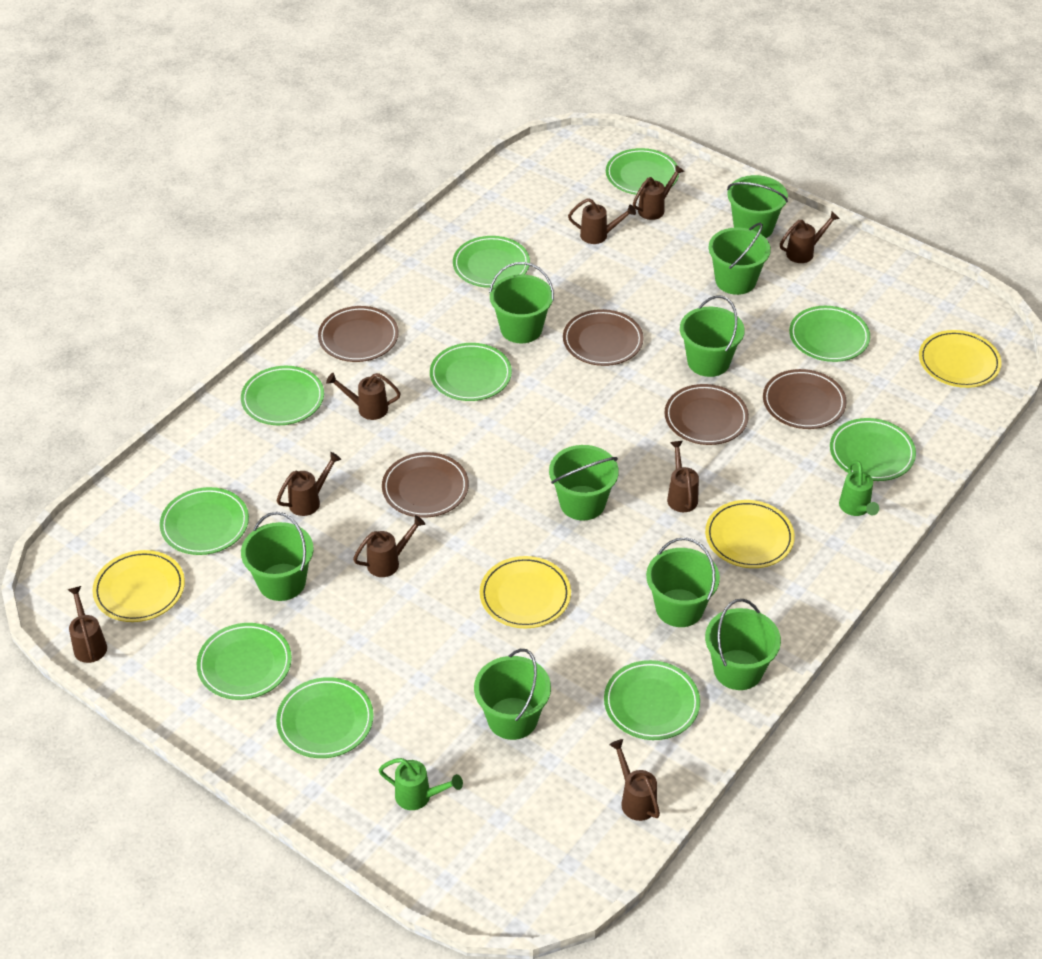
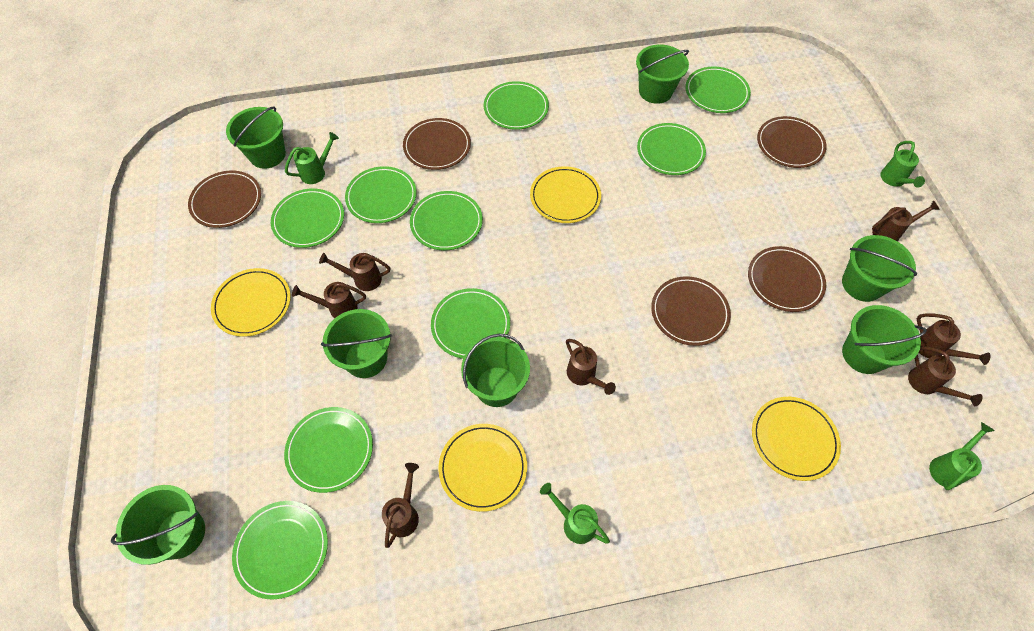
brown watering can: [67,586,107,663] [277,452,341,516] [326,373,401,420] [353,515,425,577] [568,198,636,244] [609,739,660,821] [633,165,684,220] [667,441,699,512] [780,211,840,263] = 9 -> [292,282,366,318] [319,253,390,291] [382,463,419,548] [566,339,616,395] [872,200,940,241] [908,346,983,406] [917,313,991,365] = 7
green bucket: [241,512,314,601] [474,649,551,740] [489,262,554,343] [549,445,619,520] [646,537,720,627] [680,296,745,377] [705,599,781,690] [709,222,771,295] [727,175,788,238] = 9 -> [111,485,205,565] [226,107,286,169] [321,309,392,378] [461,334,530,407] [636,45,689,104] [842,235,917,302] [842,305,927,374] = 7
green plate: [160,487,249,555] [197,623,292,700] [241,366,324,425] [276,677,374,758] [430,343,512,401] [453,236,530,288] [604,660,700,740] [606,148,679,195] [789,306,870,362] [830,418,916,481] = 10 -> [232,501,328,600] [271,189,344,248] [284,407,373,493] [345,166,417,223] [410,191,483,250] [431,288,510,359] [484,81,549,130] [637,123,706,175] [685,66,751,113] = 9
green watering can: [379,758,463,810] [839,460,879,516] = 2 -> [285,132,339,184] [540,483,610,544] [880,141,925,187] [929,422,995,490] = 4

